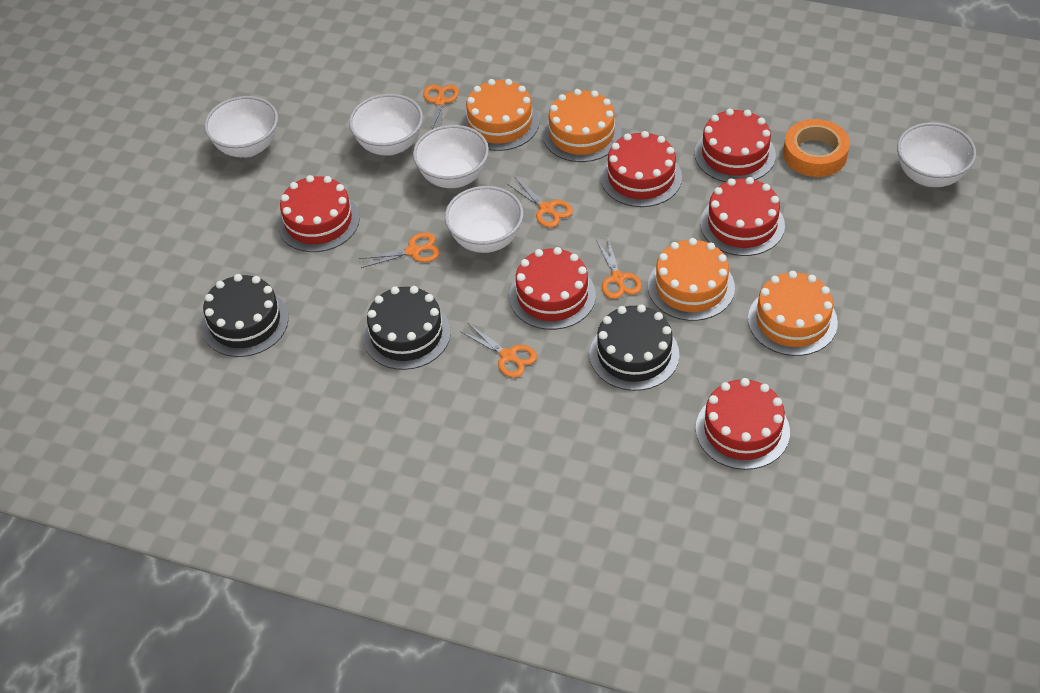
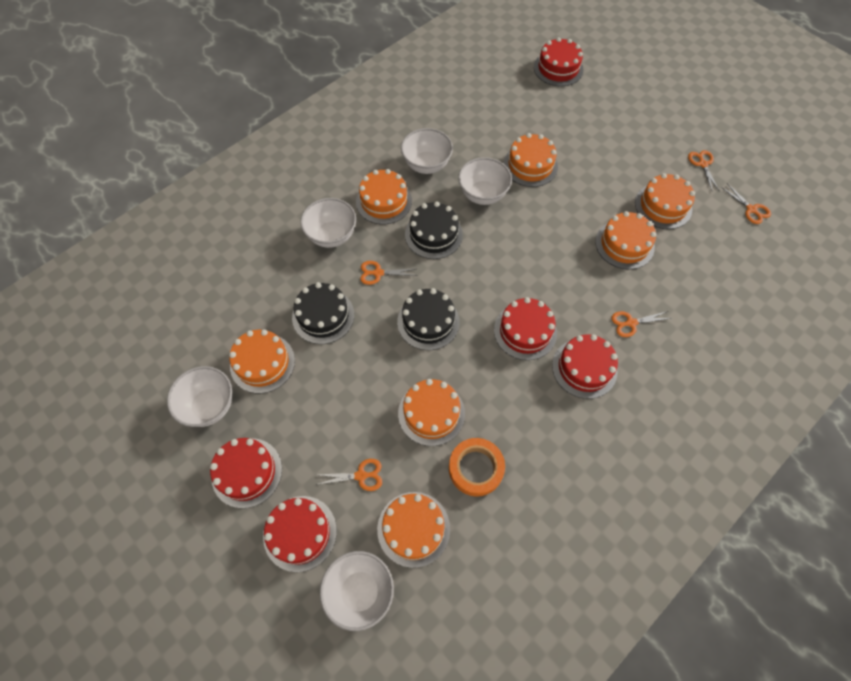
orange cake: [461,79,539,151] [542,89,621,162] [648,238,735,321] [748,271,838,356] = 4 -> [229,329,295,393] [356,169,412,224] [377,492,450,568] [398,379,465,446] [503,133,558,187] [595,211,656,269] [635,173,695,229] = 7
red cake: [277,175,360,252] [509,247,596,330] [601,131,682,207] [695,109,776,182] [696,378,790,470] [700,177,785,256] = 6 -> [210,438,282,508] [263,496,337,572] [494,297,557,360] [534,37,584,86] [552,334,618,399] = 5

